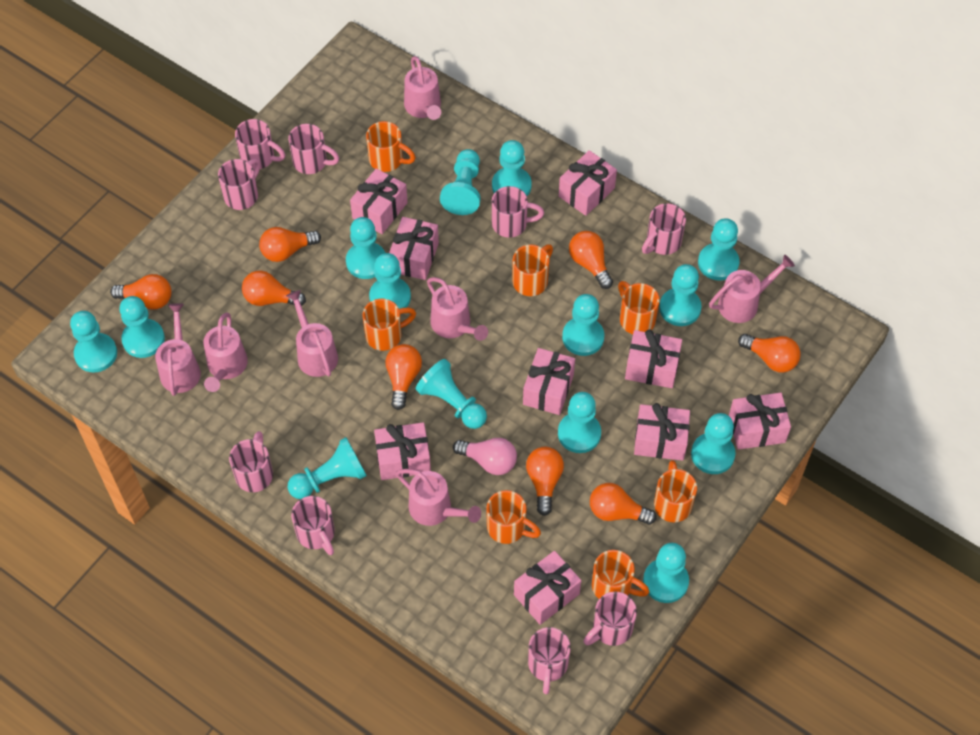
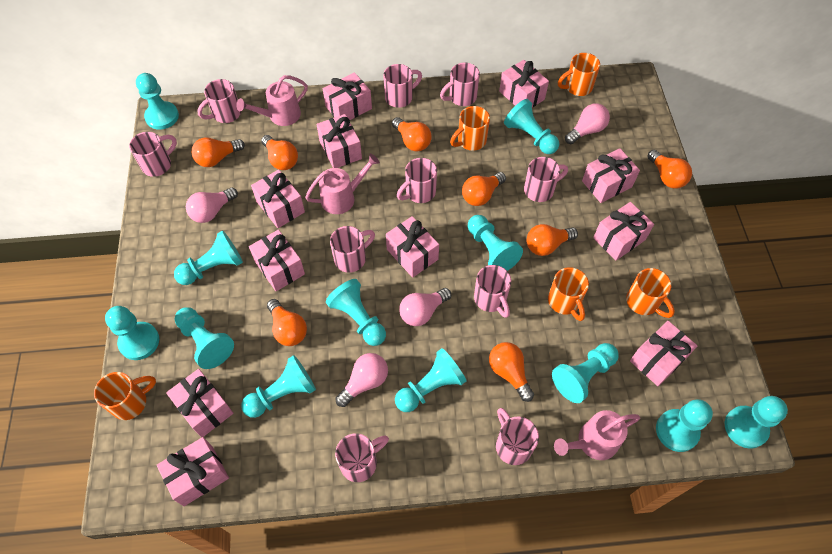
orange mug: [362,298,416,351] [366,121,416,172] [486,490,541,544] [512,244,553,296] [592,550,649,599] [618,281,660,334] [654,460,697,522] = 7 -> [94,372,156,420] [450,106,490,151] [548,267,589,321] [558,53,600,96] [626,268,675,318] = 5
pink gift: [350,168,408,234] [374,422,431,480] [389,217,439,280] [514,551,581,625] [523,348,575,415] [559,150,617,216] [625,329,682,388] [634,403,690,461] [729,393,791,450] = 9 -> [157,437,229,506] [166,369,233,437] [249,230,305,291] [251,170,305,228] [316,114,362,168] [323,72,372,120] [386,216,439,278] [499,60,549,107] [582,148,640,203] [593,202,654,260] [630,321,697,386] = 11
pink light bulb: [453,438,517,475] = 1 -> [186,187,238,223] [335,353,388,407] [399,288,451,326] [565,103,610,144] = 4
pink mug: [218,158,261,210] [229,431,273,492] [235,119,285,169] [288,124,339,174] [291,496,335,555] [492,186,544,238] [528,627,571,694] [583,592,637,646] [642,203,686,255] = 9 -> [129,132,177,177] [197,79,241,123] [330,226,375,273] [335,433,389,482] [383,64,422,108] [397,158,437,203] [440,63,480,106] [474,265,511,318] [496,408,539,465] [524,157,568,202] = 10
pink watering can: [155,303,201,396] [203,312,248,392] [286,290,338,377] [396,469,481,526] [404,56,441,120] [427,277,488,341] [709,254,795,323] = 7 -> [236,75,308,126] [305,154,380,214] [554,410,640,460] = 3
turquoise pawn: [70,311,117,372] [120,296,165,358] [288,437,367,499] [346,217,385,279] [369,253,411,309] [416,359,487,429] [440,149,480,215] [492,140,532,196] [558,392,601,453] [562,294,604,356] [643,543,689,603] [659,264,702,326] [691,413,736,474] [698,218,740,281] = 14 -> [105,306,159,360] [136,73,179,130] [174,230,243,285] [175,307,234,369] [241,355,316,418] [326,279,386,346] [395,348,467,412] [468,215,523,271] [504,99,559,154] [552,343,619,403] [656,399,713,452] [725,396,788,449] = 12

